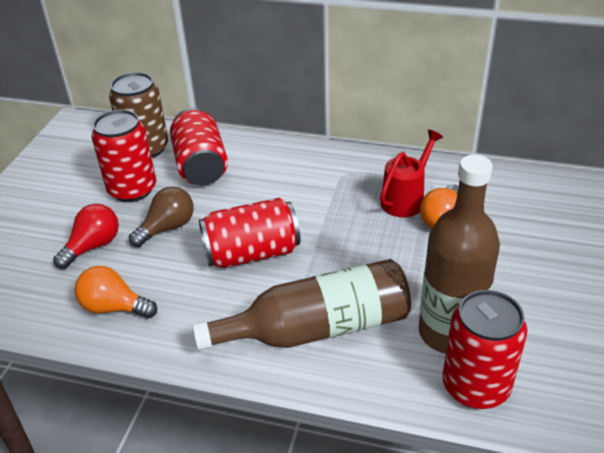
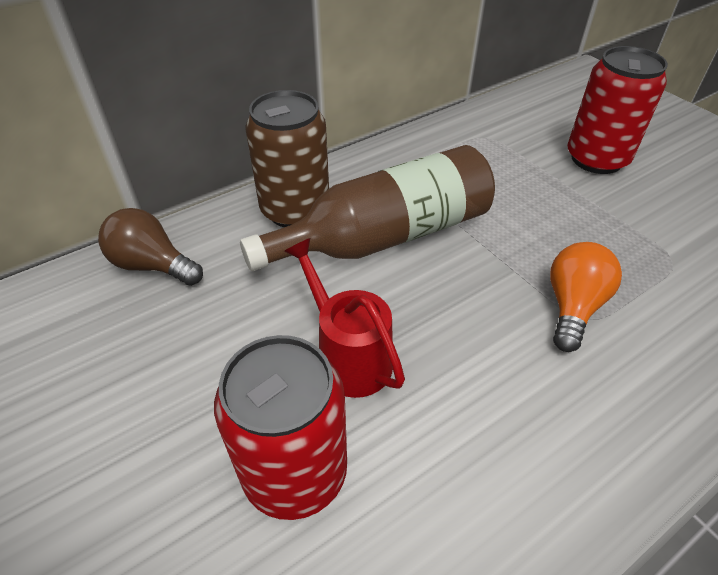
brown bottle: [192,259,411,350] [419,155,500,354] = 2 -> [240,145,495,271] = 1
orange light bulb: [74,266,157,318] [420,184,459,229] = 2 -> [550,242,622,352] = 1
red can: [91,110,156,202] [170,108,228,185] [199,198,300,268] [442,290,527,409] = 4 -> [214,335,347,520] [567,46,668,174] = 2
red light bulb: [53,204,119,269] = 1 -> none = 0

